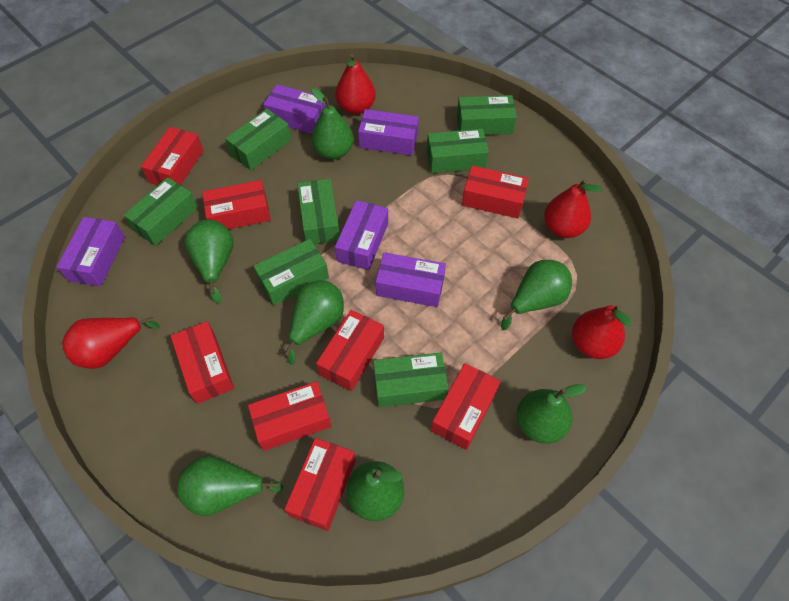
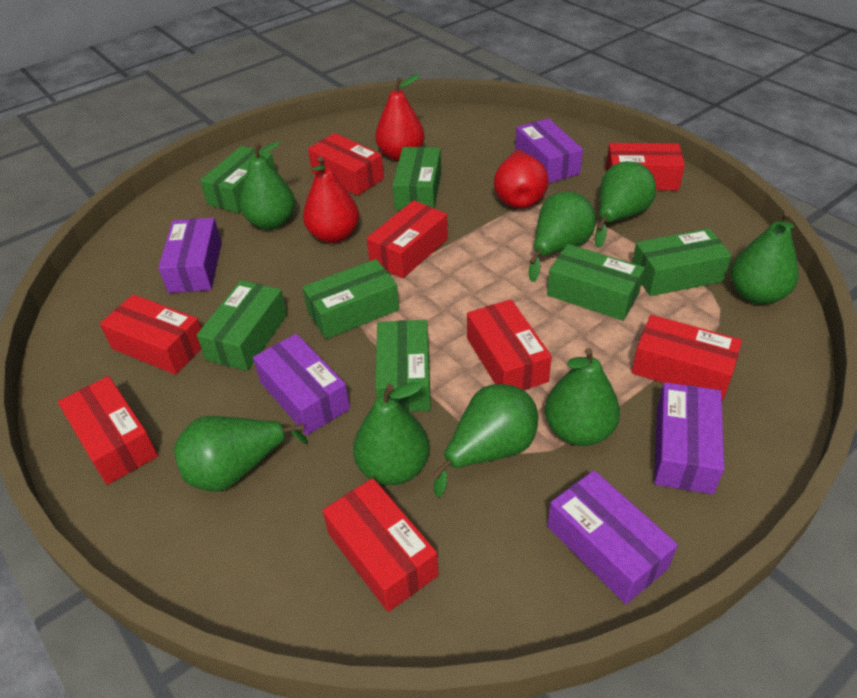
green pear: [177,456,283,516] [185,219,234,304] [285,280,344,365] [311,88,354,160] [346,461,404,521] [501,260,572,330] [516,384,587,444] = 7 -> [174,416,308,492] [240,141,295,230] [353,382,430,485] [432,384,538,497] [529,192,596,282] [545,348,620,446] [595,161,656,248] [730,211,799,304] = 8
red pear: [62,317,160,369] [335,54,376,114] [544,179,602,238] [572,305,632,359] = 4 -> [303,156,359,243] [375,74,425,161] [494,150,549,209] = 3

